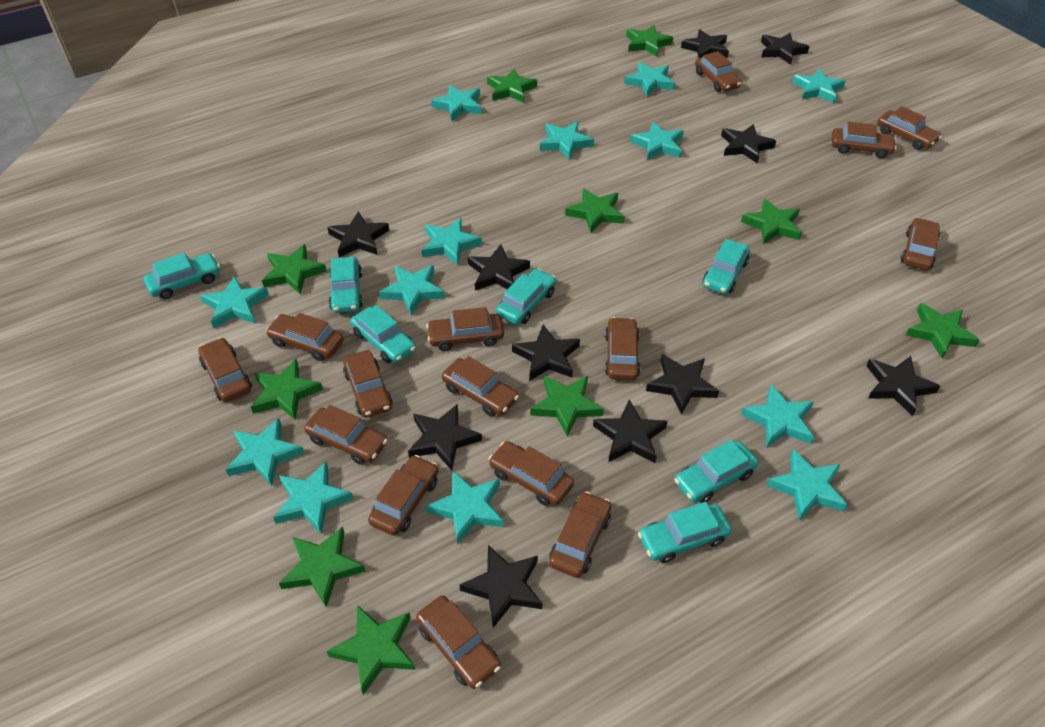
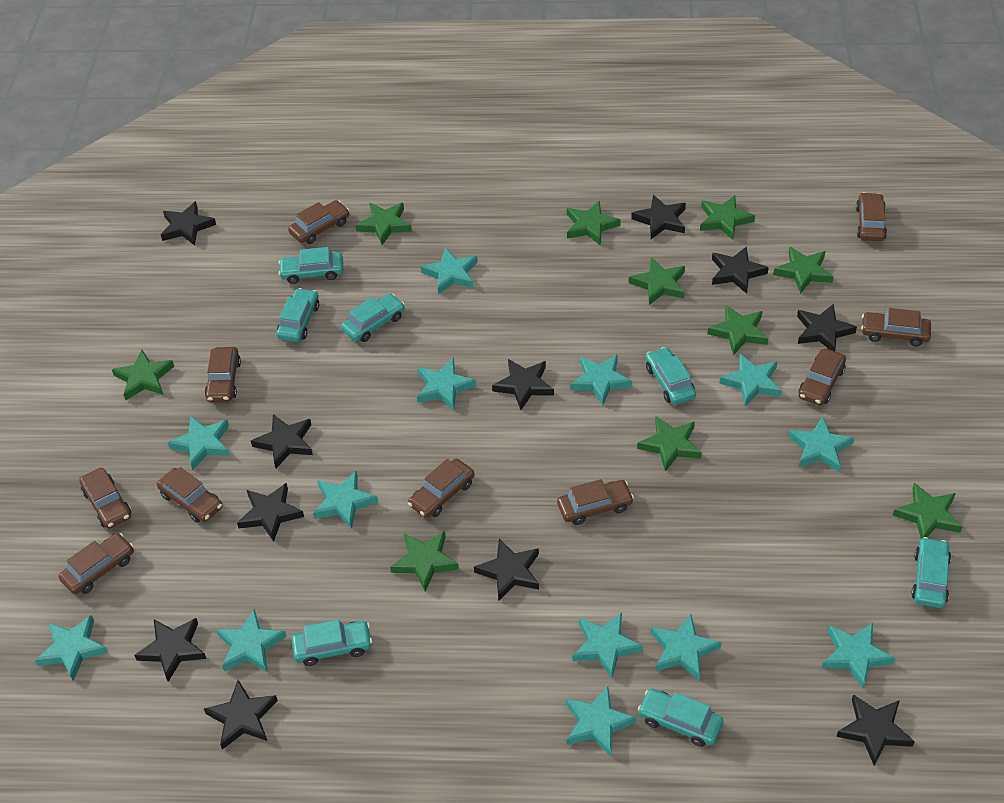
brown car: [198,338,252,402] [266,313,343,361] [304,405,388,464] [343,350,393,417] [368,455,438,536] [416,595,501,689] [426,307,504,351] [442,356,519,416] [489,441,574,506] [549,491,611,578] [605,317,641,380] [695,51,741,92] [832,122,897,158] [877,106,942,150] [901,218,940,270] = 15 -> [59,533,134,594] [79,468,131,529] [157,467,223,523] [205,347,241,402] [288,200,350,244] [408,459,474,518] [557,479,634,525] [798,348,846,406] [856,192,887,241] [861,308,931,347] = 10

